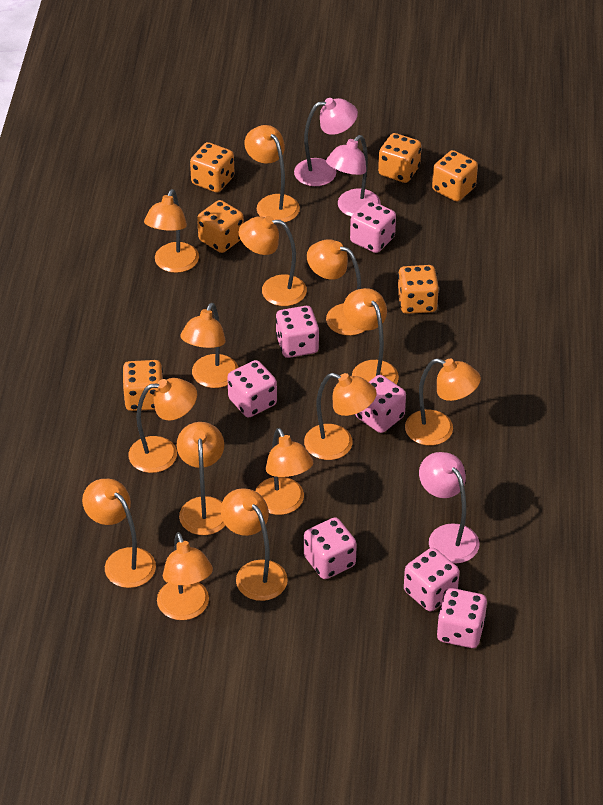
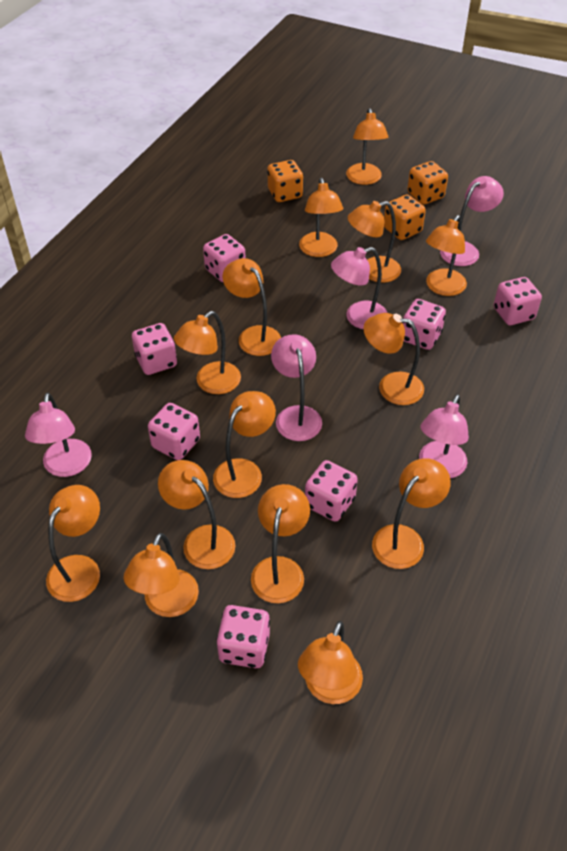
orange dice: [122,360,163,411] [190,142,235,193] [197,200,244,253] [378,133,421,183] [397,265,439,314] [432,150,478,201] = 6 -> [268,160,303,202] [384,194,426,240] [407,161,448,205] = 3
pink lamp: [294,98,358,186] [326,135,381,217] [419,452,479,564] = 3 -> [25,392,92,477] [271,334,322,441] [331,247,387,329] [419,394,469,478] [440,176,504,266] = 5

